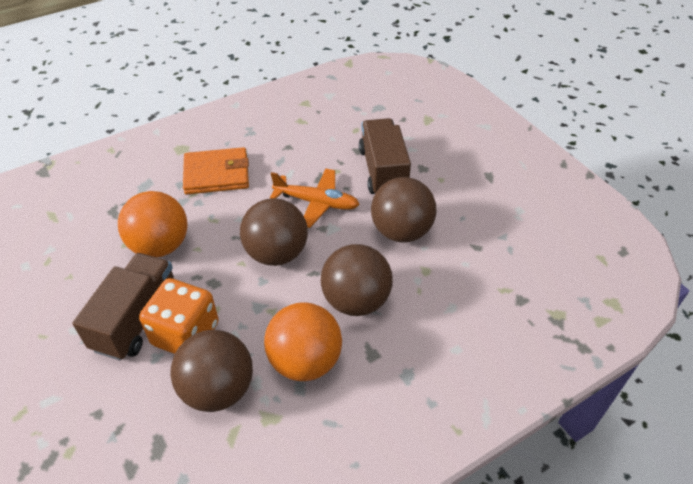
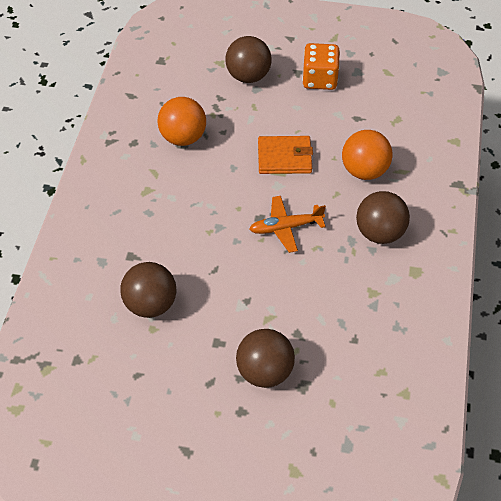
brown truck: [72,253,174,361] [359,118,411,194] = 2 -> none = 0

